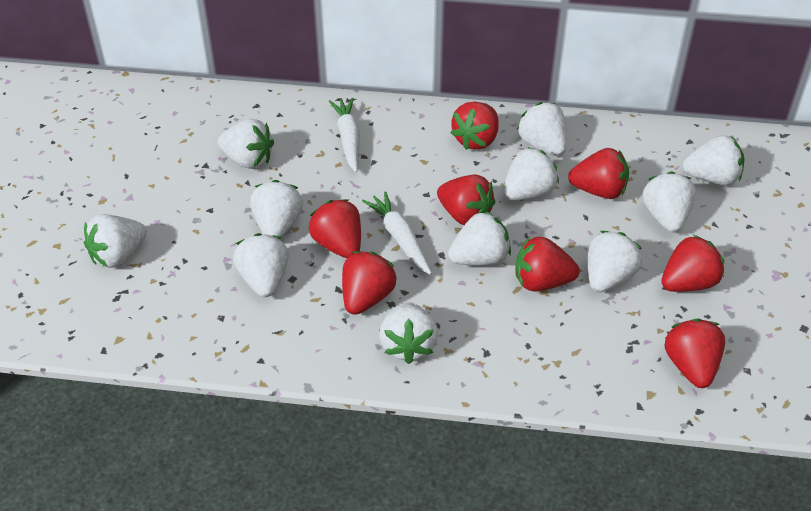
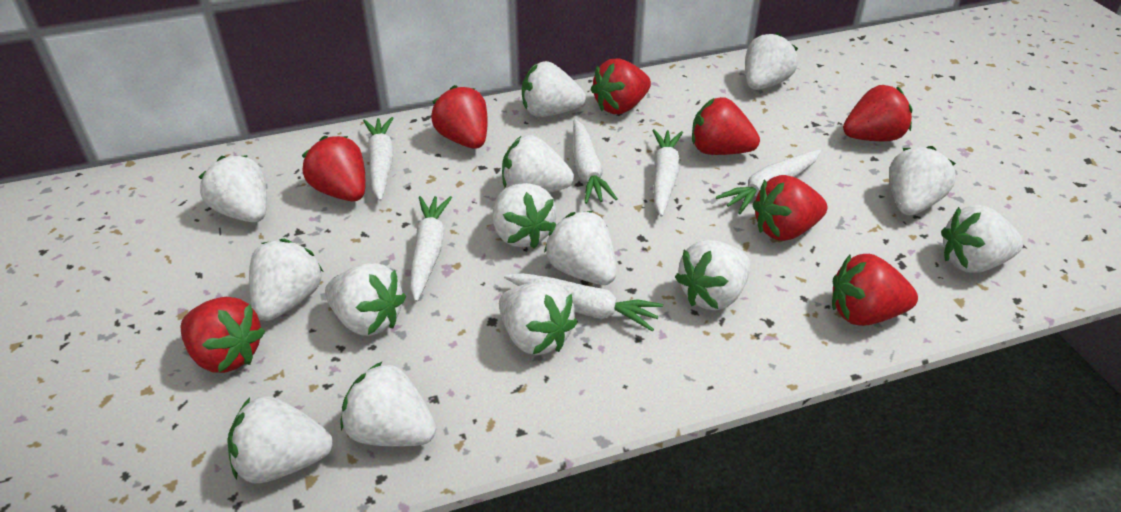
white carrot: [329,98,360,173] [362,191,432,275] = 2 -> [363,117,394,201] [410,196,452,302] [504,273,663,331] [573,119,617,204] [652,129,683,217] [716,150,821,214] = 6
white strawberry: [84,214,147,268] [218,119,274,169] [233,233,289,297] [250,180,303,237] [379,302,438,364] [448,211,511,266] [503,147,559,201] [517,102,567,156] [588,231,642,292] [642,171,696,232] [683,135,744,185] = 11 -> [199,155,267,222] [227,396,333,484] [249,239,324,321] [325,263,406,336] [340,361,436,447] [493,183,556,249] [499,282,578,355] [502,135,574,193] [522,61,586,117] [544,211,617,285] [675,240,751,310] [745,32,798,90] [889,146,956,215] [941,205,1023,273] = 14

